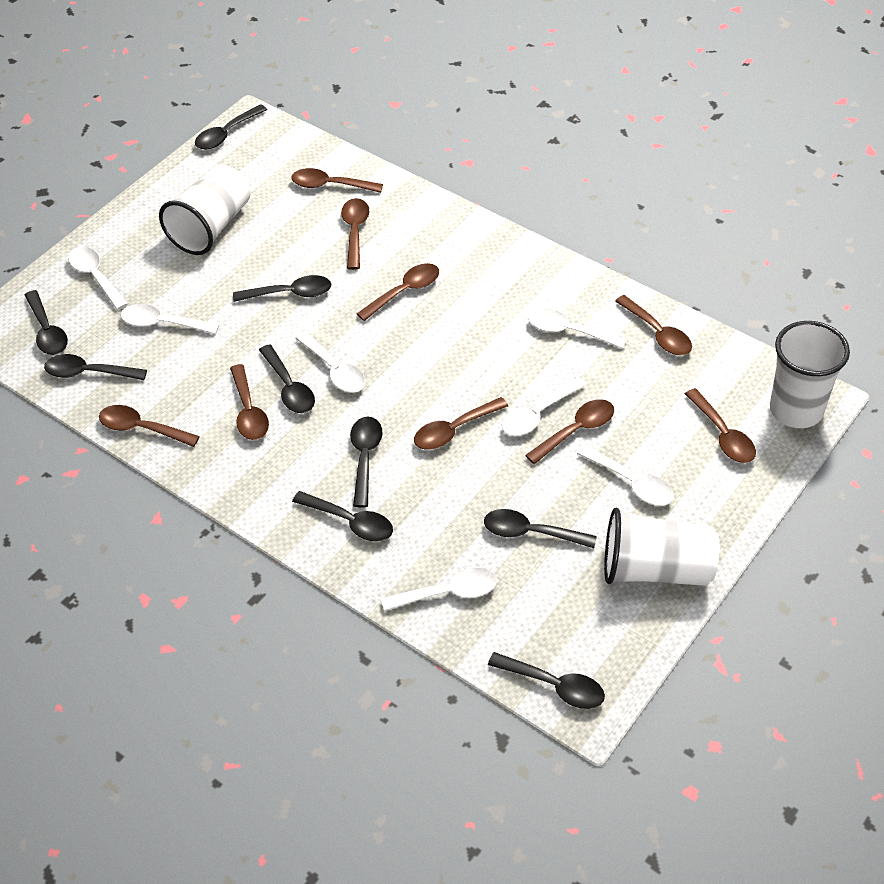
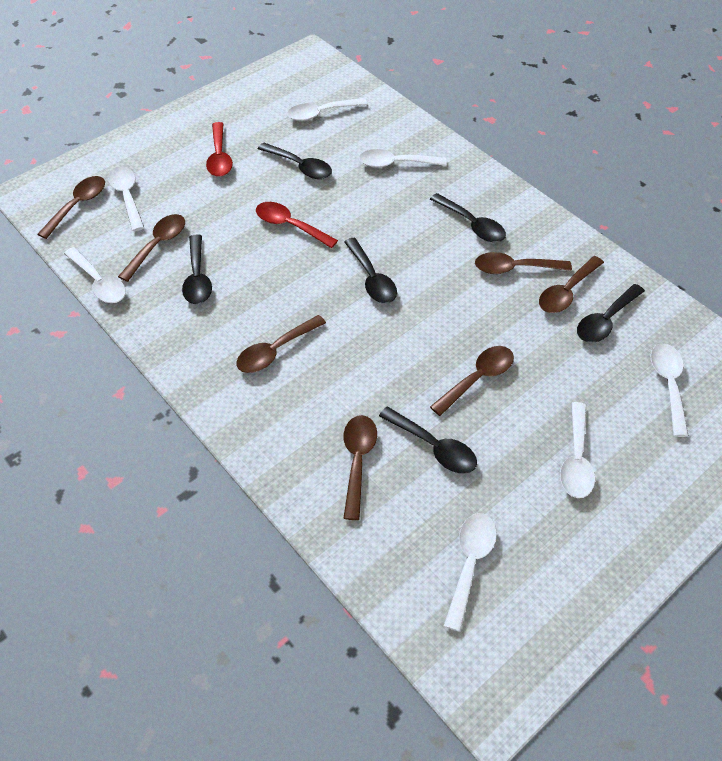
black spoon: [25,290,68,355] [44,354,147,380] [195,104,267,149] [233,275,331,302] [259,344,315,413] [292,491,393,541] [350,416,382,507] [484,509,597,548] [488,652,605,709] = 9 -> [182,234,212,304] [258,143,332,179] [344,238,397,303] [379,406,477,474] [430,193,506,242] [577,284,645,343] = 6
brown spoon: [99,405,200,447] [230,364,269,440] [291,168,383,193] [341,198,370,270] [357,263,439,321] [414,397,508,450] [525,399,614,464] [615,295,692,355] [685,388,756,463] = 9 -> [37,176,105,239] [118,214,185,282] [236,315,326,373] [343,415,377,520] [430,346,514,416] [475,252,572,274] [539,256,604,313] = 7
red spoon: none = 0 -> [206,122,233,177] [256,202,338,248] = 2
white cup: [159,164,250,255] [604,508,719,586] [770,321,850,428] = 3 -> none = 0

